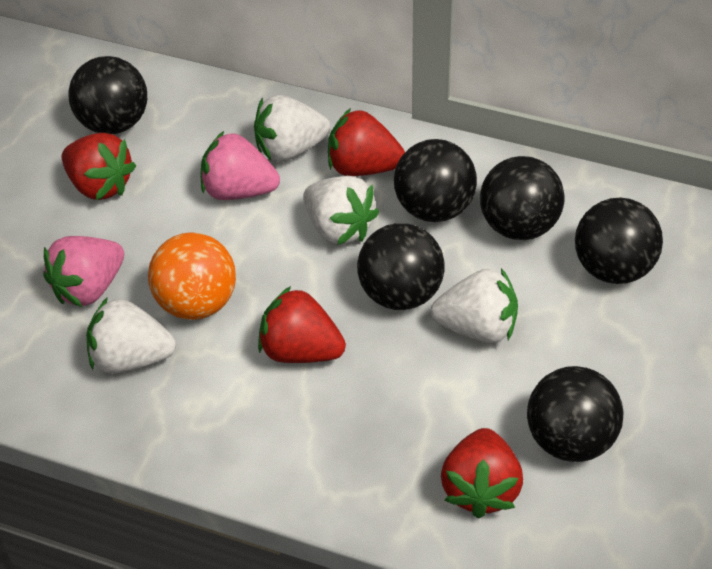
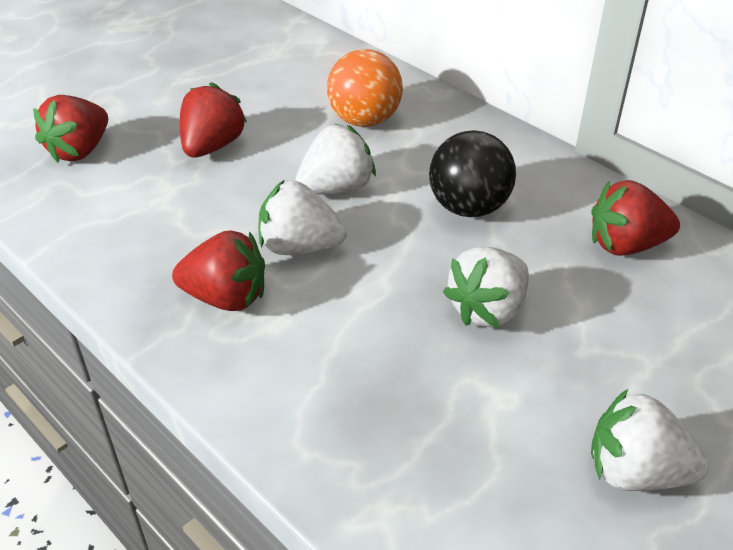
black ball: [68,56,147,134] [357,223,444,310] [394,139,477,222] [480,156,564,240] [527,366,623,462] [575,198,663,284] = 6 -> [429,130,516,217] = 1
pink strawberry: [43,236,124,307] [200,131,280,200] = 2 -> none = 0

